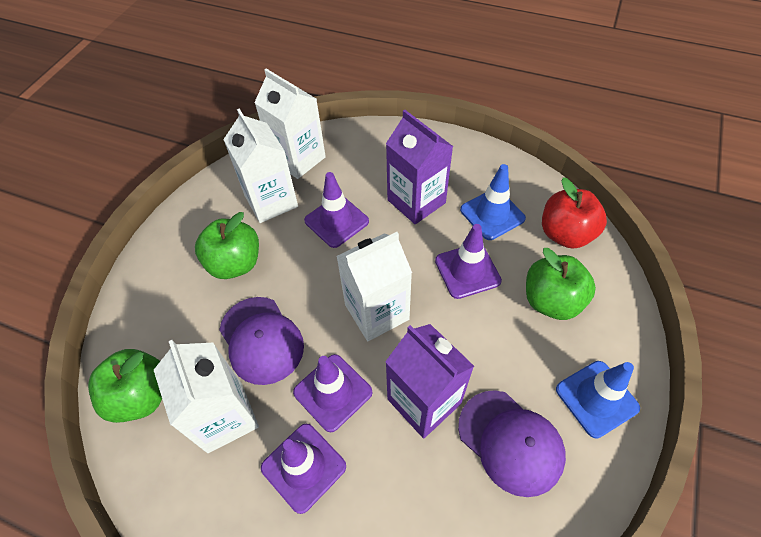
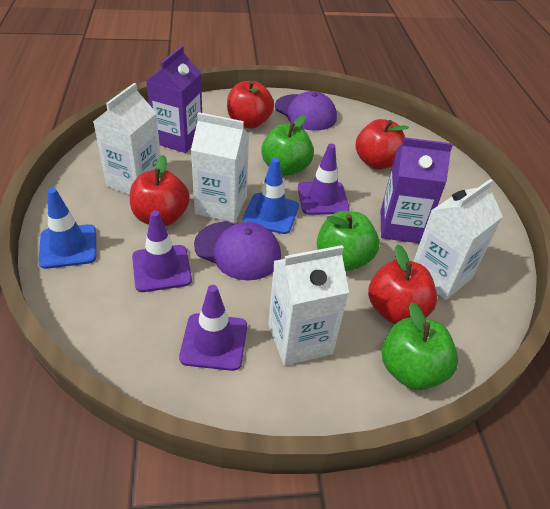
purple traffic cone: [261,424,346,514] [293,354,373,432] [304,172,369,248] [435,224,502,299] = 4 -> [132,211,192,292] [179,285,247,371] [298,144,350,215] = 3
red apple: [542,178,607,249] = 1 -> [130,155,190,226] [227,81,274,129] [355,119,409,169] [368,244,437,324] = 4

